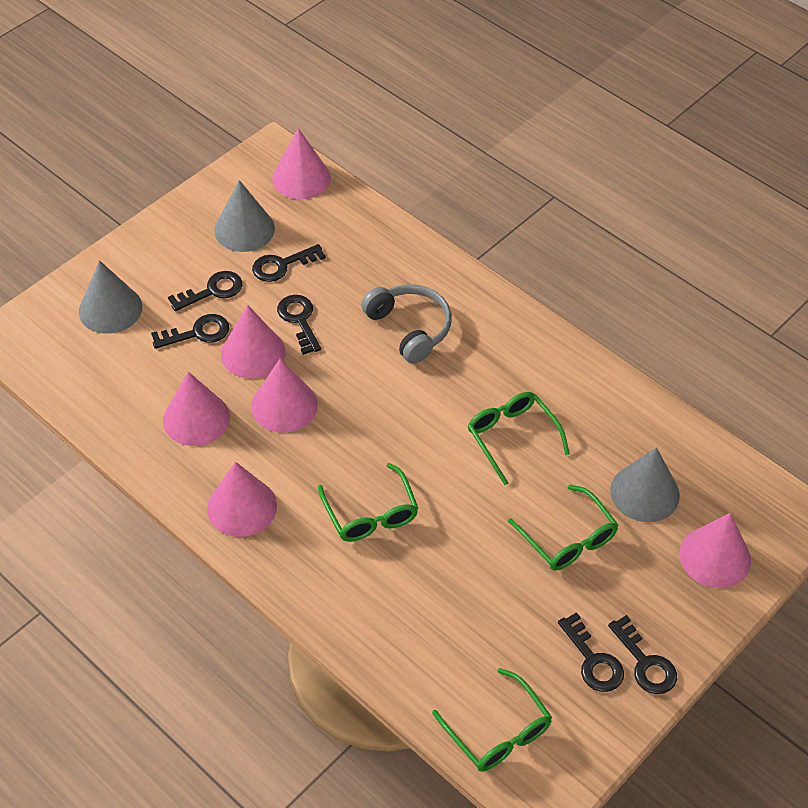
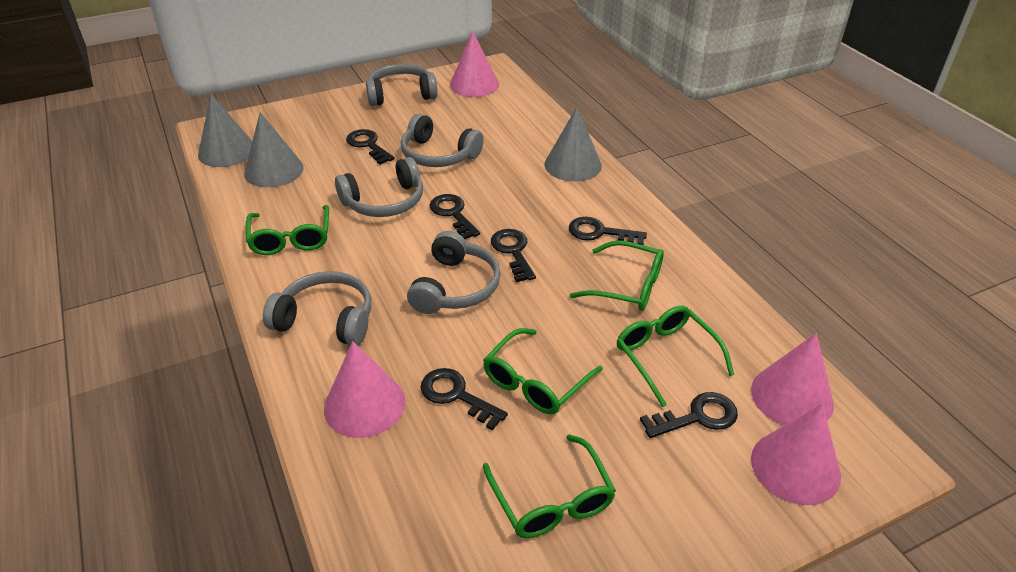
green glasses: [318,463,418,542] [432,668,552,771] [468,392,570,485] [508,485,618,570] = 4 -> [246,205,329,255] [483,328,603,414] [483,434,616,538] [570,240,664,311] [617,306,734,407] = 5
grey headphones: [361,284,452,364] = 1 -> [263,271,371,345] [335,157,423,217] [366,64,437,106] [401,114,484,167] [407,231,501,314] = 5
pink cone: [163,372,230,446] [207,462,277,537] [221,305,286,379] [251,358,318,433] [272,128,331,199] [679,513,751,588] = 6 -> [324,341,405,438] [450,31,499,97] [751,333,834,425] [751,404,841,505] = 4

